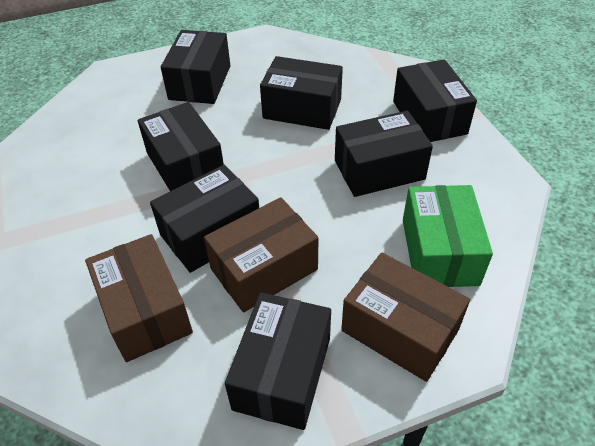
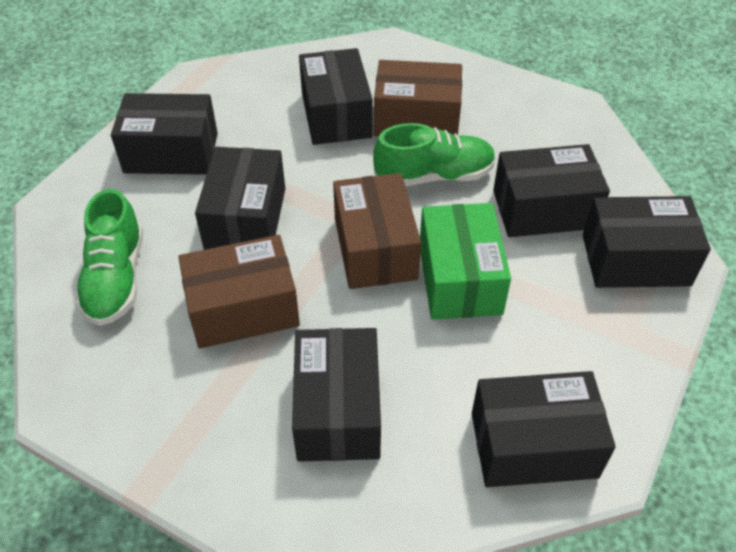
green shoe: none = 0 -> [75,189,143,326] [373,123,496,186] = 2

